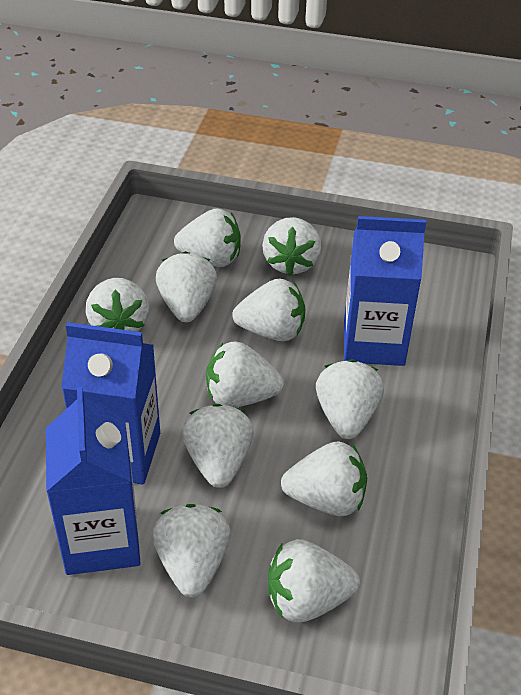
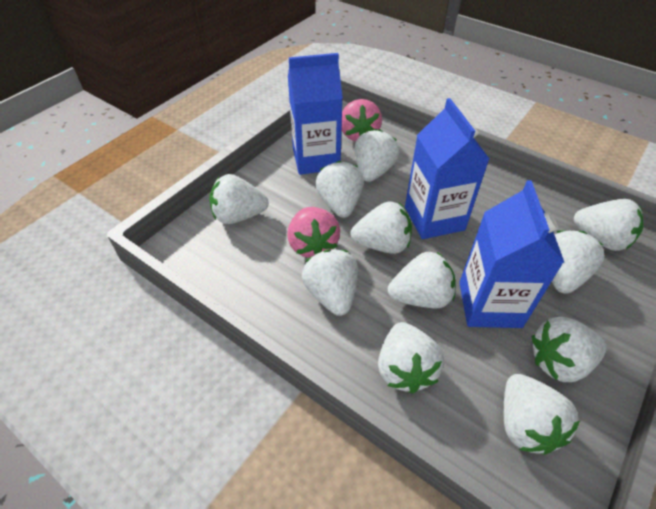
pink strawberry: none = 0 -> [287,207,340,258] [342,99,382,141] = 2

